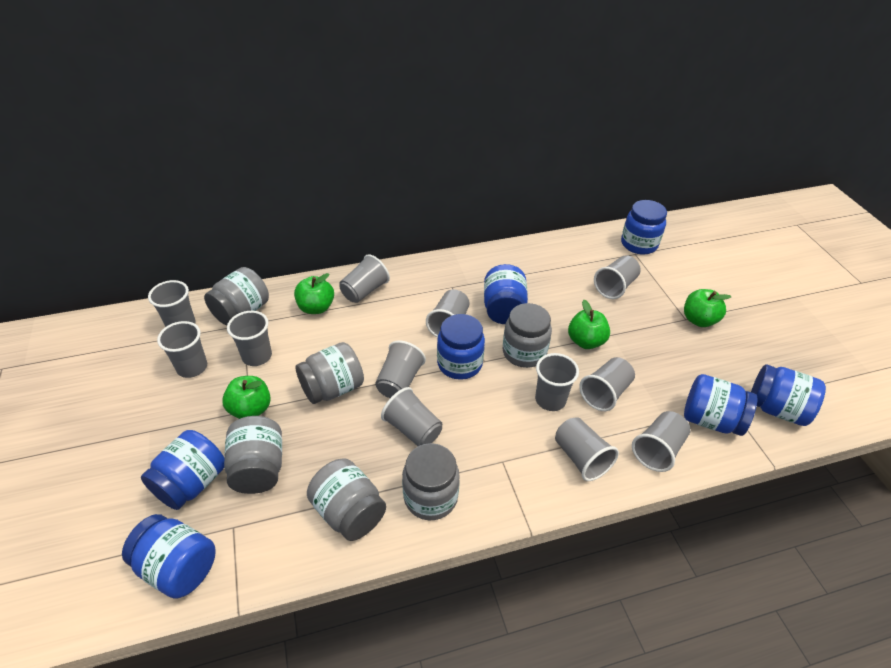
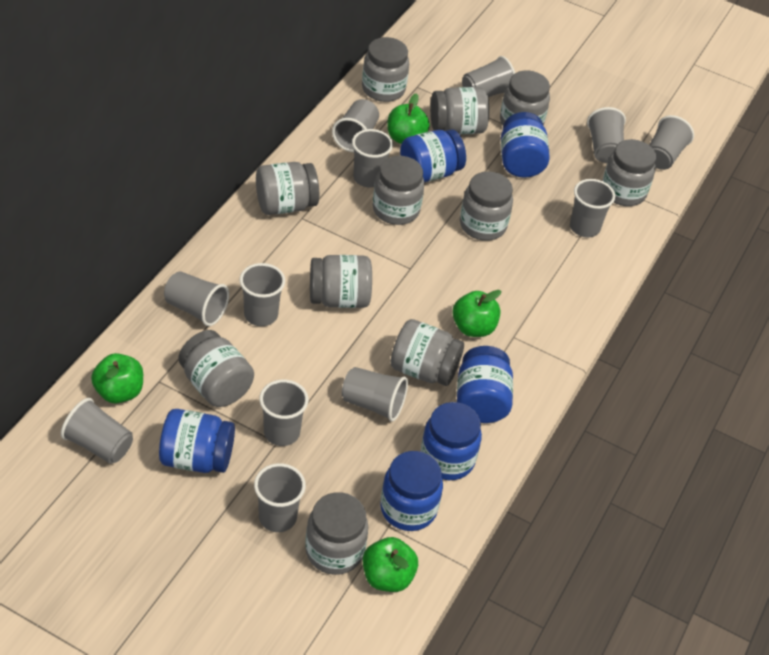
blue jar: [122,514,216,599] [141,430,224,510] [437,314,485,380] [484,264,528,324] [621,200,667,254] [684,374,757,436] [751,365,826,426] = 7 -> [159,409,235,473] [380,451,443,531] [400,129,466,182] [421,402,482,480] [457,346,513,423] [501,112,550,178] = 6
grey jar: [204,267,269,325] [224,416,282,494] [296,342,364,404] [307,458,386,541] [402,443,460,520] [503,303,552,368] = 6 -> [179,330,254,407] [256,162,319,215] [305,492,368,575] [310,255,372,308] [362,37,409,102] [373,156,424,225] [391,319,464,386] [430,87,489,134] [460,171,513,241] [500,71,550,125] [603,139,656,206] = 11

